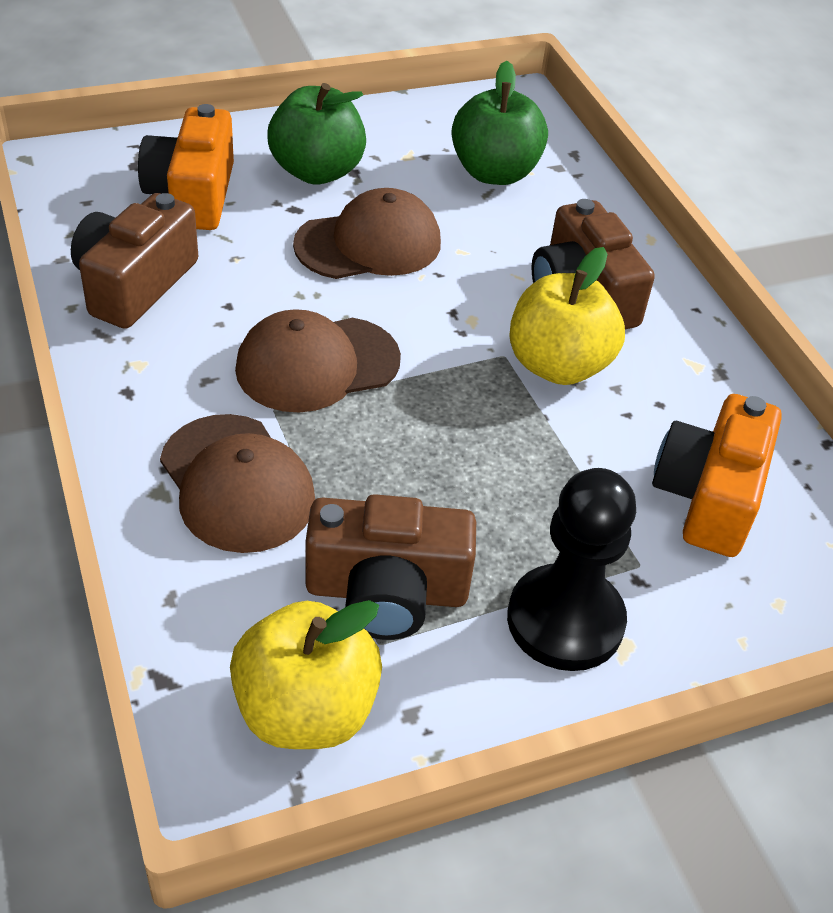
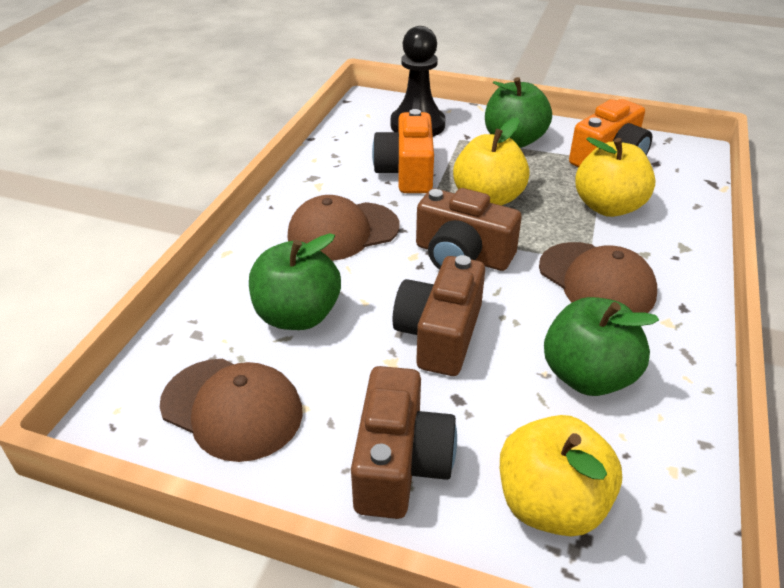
green apple: [267,83,366,185] [451,61,548,185] = 2 -> [249,233,341,330] [485,77,552,148] [544,297,659,396] = 3
yellow apple: [230,600,382,749] [509,247,625,385] = 2 -> [453,118,530,206] [500,415,622,536] [575,137,656,217] = 3

